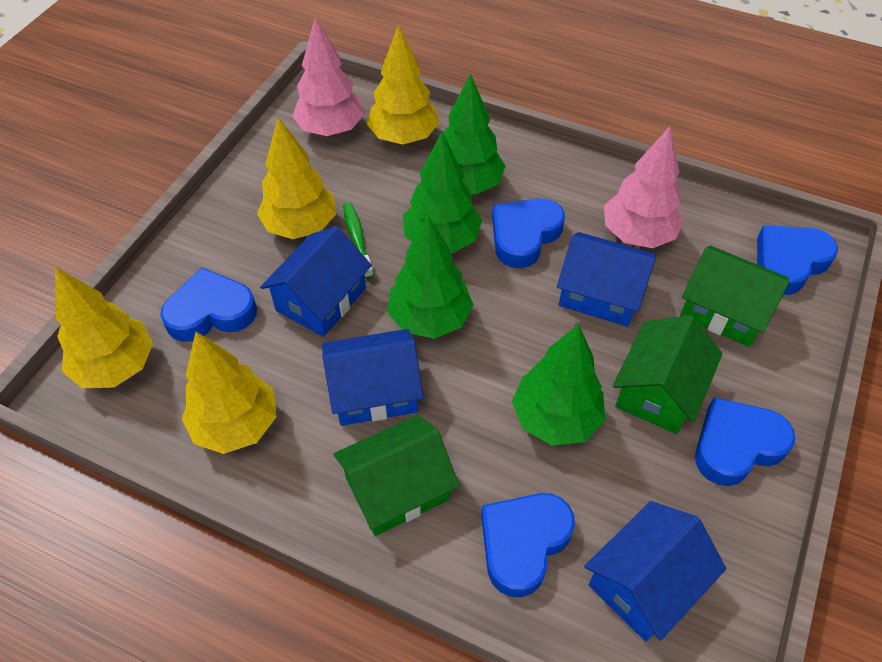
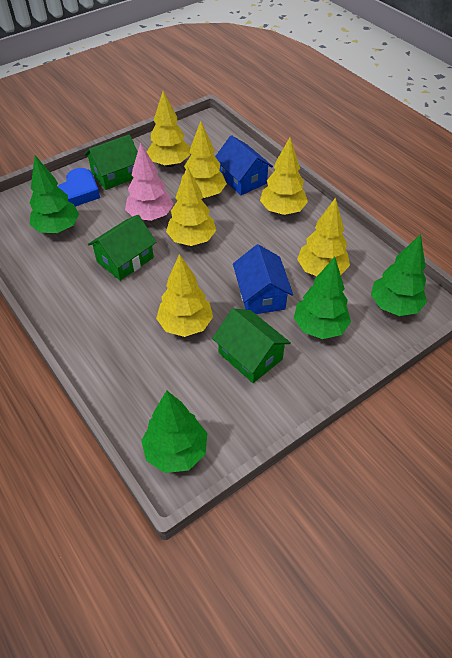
blue heart: [160,268,257,342] [481,493,575,597] [492,198,565,268] [695,397,795,486] [757,225,838,295] = 5 -> [57,168,100,207] = 1
blue house: [260,226,372,337] [322,329,423,426] [557,232,656,327] [585,501,726,641] = 4 -> [215,135,273,195] [233,244,293,314] = 2
green toothbrush: [343,202,374,279] = 1 -> none = 0
pink tree: [292,17,365,136] [604,126,684,248] = 2 -> [125,142,173,221] = 1
yellow tree: [55,267,153,388] [182,332,276,454] [257,117,336,239] [367,25,439,144] = 4 -> [147,91,190,167] [156,254,213,337] [166,166,216,246] [181,121,227,198] [260,137,308,215] [297,197,350,276] = 6

